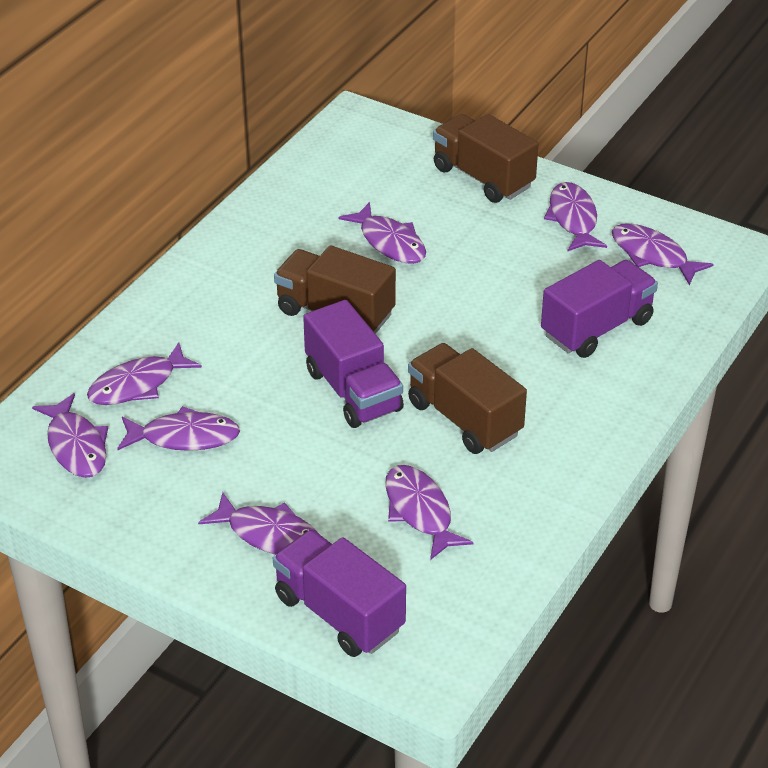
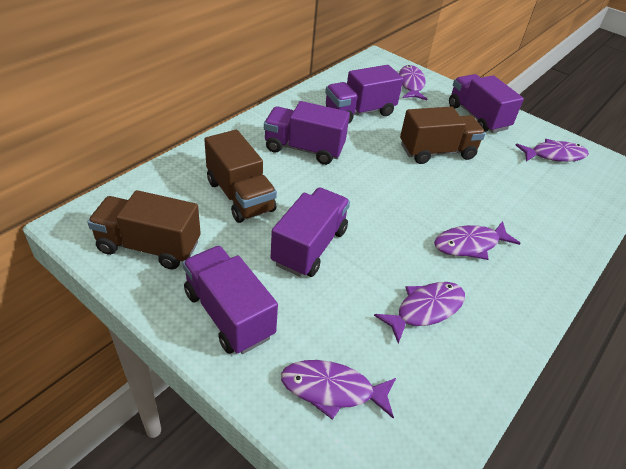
purple fish: [32,393,108,478] [87,342,202,405] [117,406,240,451] [198,492,319,555] [339,202,426,264] [385,465,473,560] [544,182,607,252] [612,223,714,285] = 8 -> [281,360,396,420] [374,282,465,344] [399,65,427,100] [434,221,521,260] [516,139,589,162] = 5
purple truck: [273,530,406,657] [303,300,404,428] [541,260,658,358] = 3 -> [182,246,278,354] [264,101,350,165] [271,188,350,277] [325,65,403,124] [449,74,524,133] = 5

